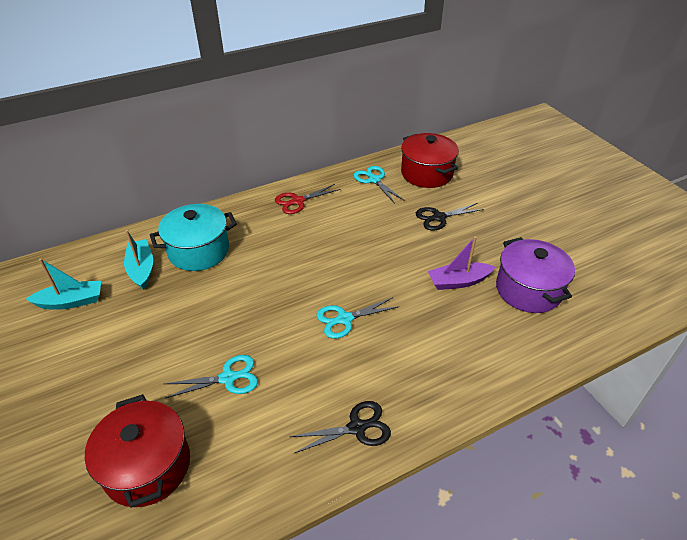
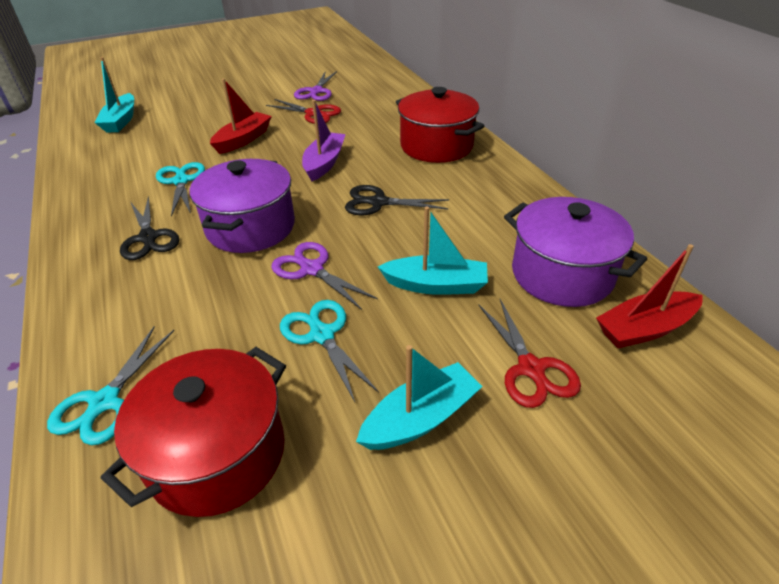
purple pot: [496,237,575,313] = 1 -> [190,159,295,253] [504,197,647,307] = 2
purple scissors: none = 0 -> [271,242,378,310] [294,71,337,101] = 2
red boat: none = 0 -> [210,79,272,154] [596,244,703,348] = 2
red scissors: [275,184,341,214] = 1 -> [266,99,341,124] [479,299,581,408] = 2
turquoise boat: [26,259,101,310] [124,230,153,290] = 2 -> [95,57,134,133] [356,345,483,450] [378,207,488,295] = 3
turquoise pot: [150,204,237,271] = 1 -> none = 0

